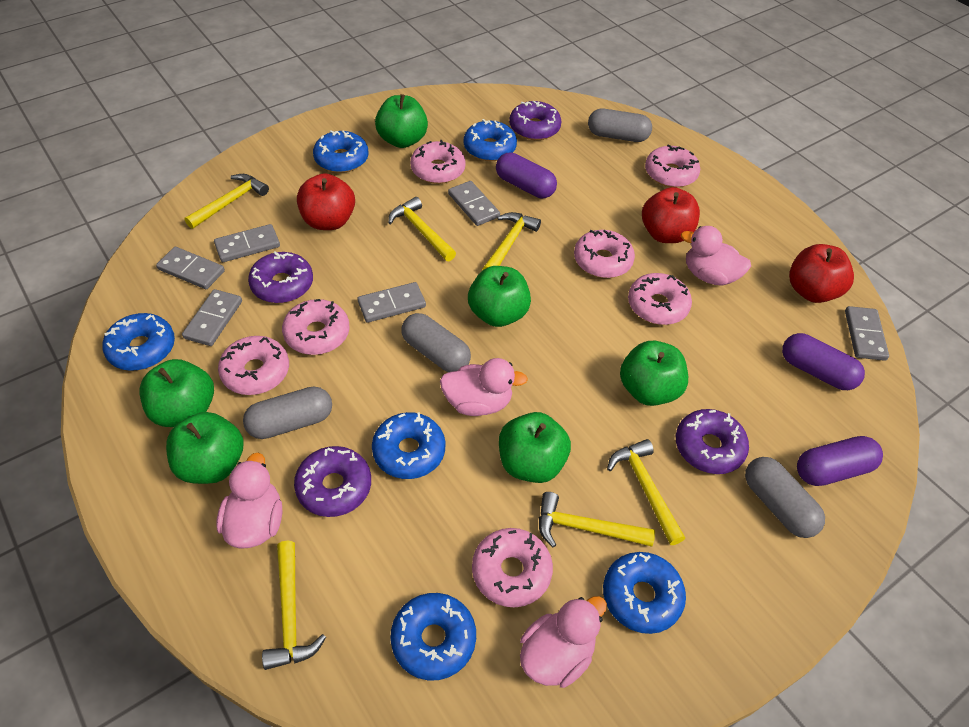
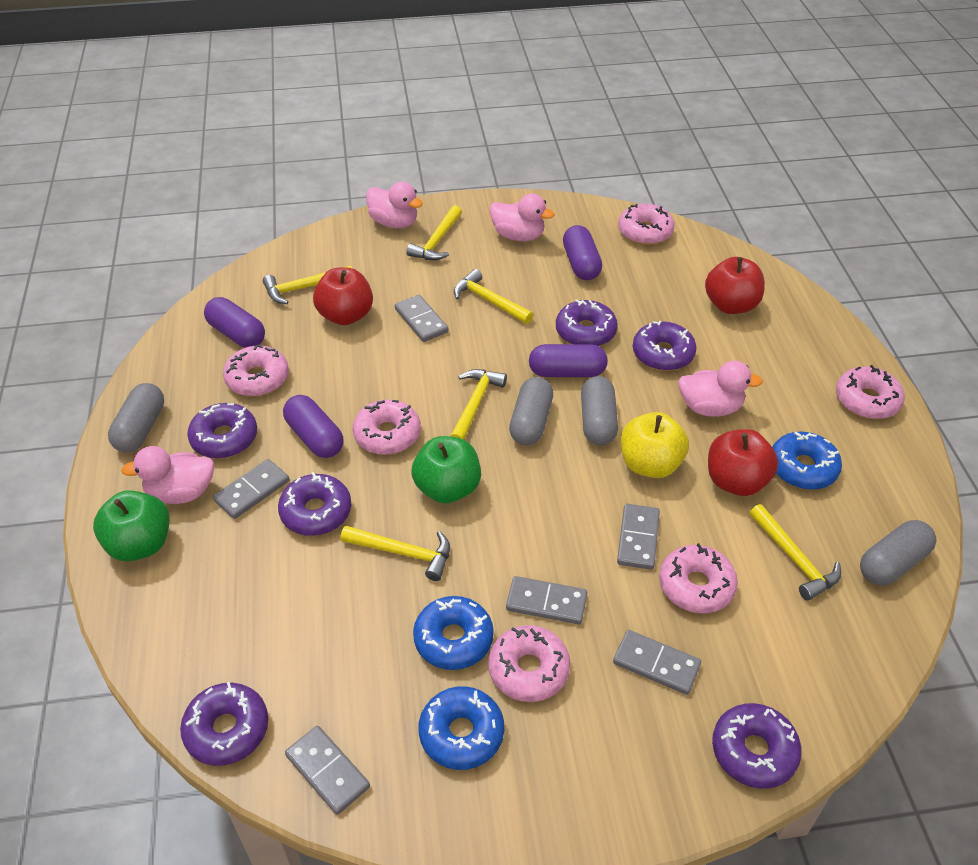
blue donut: [102,313,175,371] [313,130,369,173] [372,412,446,479] [390,593,476,681] [464,119,517,161] [603,552,686,634] = 6 -> [413,596,494,670] [418,686,504,770] [772,432,842,490] = 3
green apple: [139,359,214,427] [166,412,244,484] [375,94,428,148] [468,266,531,327] [499,412,571,483] [620,341,688,406] = 6 -> [93,490,169,561] [411,436,481,503] = 2
pink donut: [218,336,289,395] [282,299,350,355] [410,140,466,184] [472,528,553,607] [574,230,635,278] [628,273,692,325] [645,144,700,188] = 7 -> [223,344,289,396] [353,400,421,455] [488,625,570,702] [618,204,674,245] [659,543,738,613] [836,365,905,419] = 6
purple capsule: [496,152,557,198] [782,333,865,390] [797,436,883,486] = 3 -> [204,297,265,348] [283,395,344,458] [529,344,608,377] [563,225,602,280] = 4
purple donut: [248,251,313,303] [294,446,371,517] [509,101,561,140] [676,409,749,474] = 4 -> [180,682,268,766] [187,403,257,459] [278,472,351,536] [556,299,618,346] [633,321,696,371] [712,703,802,789] = 6
yellow apple: none = 0 -> [621,412,689,478] = 1

